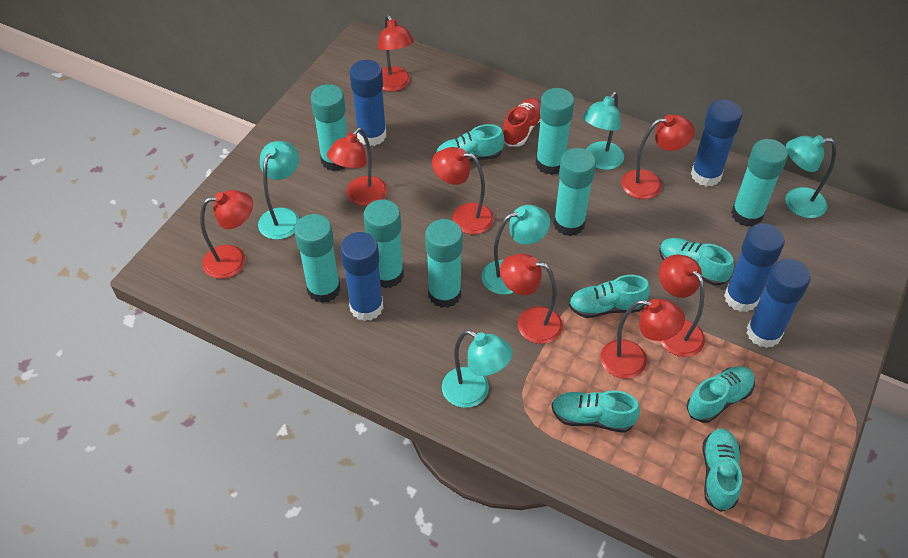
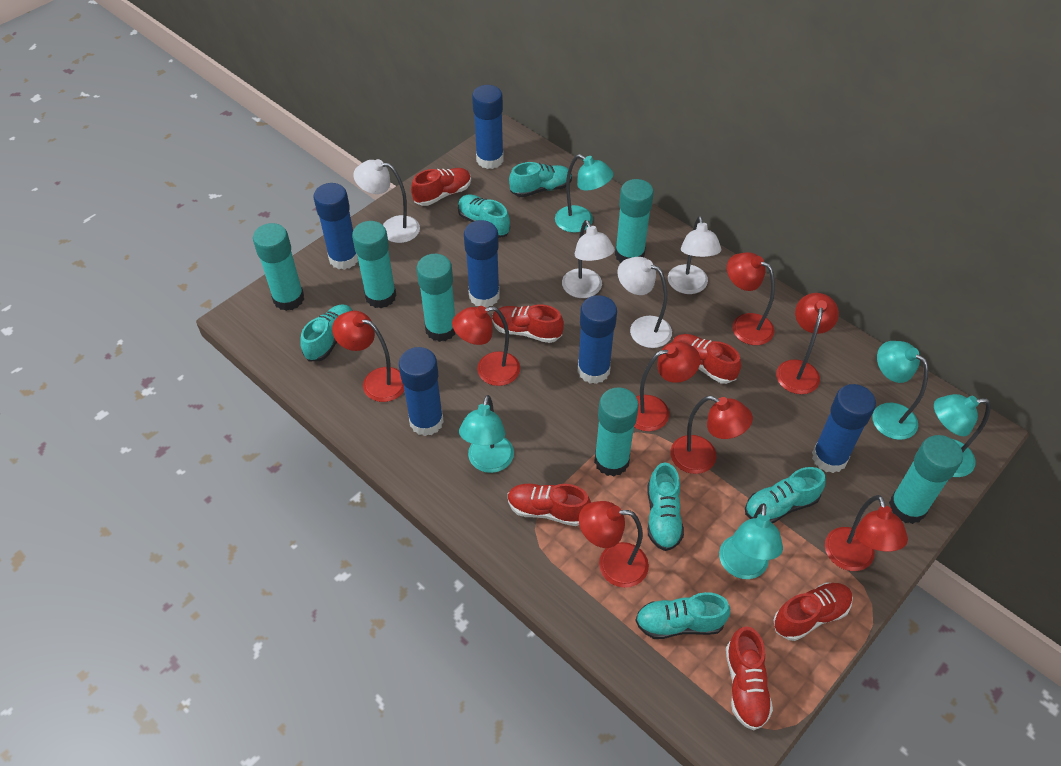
blue glue stick: [340,232,384,321] [350,60,386,146] [691,99,742,187] [724,223,785,312] [747,259,811,348] = 5 -> [314,183,358,270] [399,347,444,436] [464,220,500,308] [472,85,504,169] [577,295,617,384] [812,384,876,473] = 6
red shoe: [503,98,541,147] = 1 -> [411,168,471,206] [492,304,564,343] [508,484,591,526] [673,334,741,384] [726,626,773,730] [773,582,853,641] = 6
turquoise glue stick: [294,214,341,303] [311,84,347,171] [364,200,404,288] [425,219,463,308] [535,88,574,175] [553,148,596,236] [731,139,788,227] = 7 -> [253,223,304,311] [352,221,397,308] [417,254,455,342] [594,387,639,477] [615,179,654,263] [889,435,963,524] = 6
white lamp: none = 0 -> [353,159,420,243] [562,220,615,298] [618,257,672,348] [668,216,721,294] = 4

